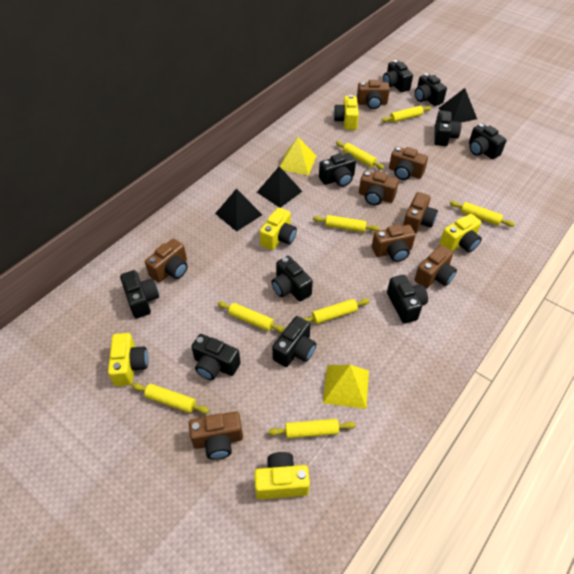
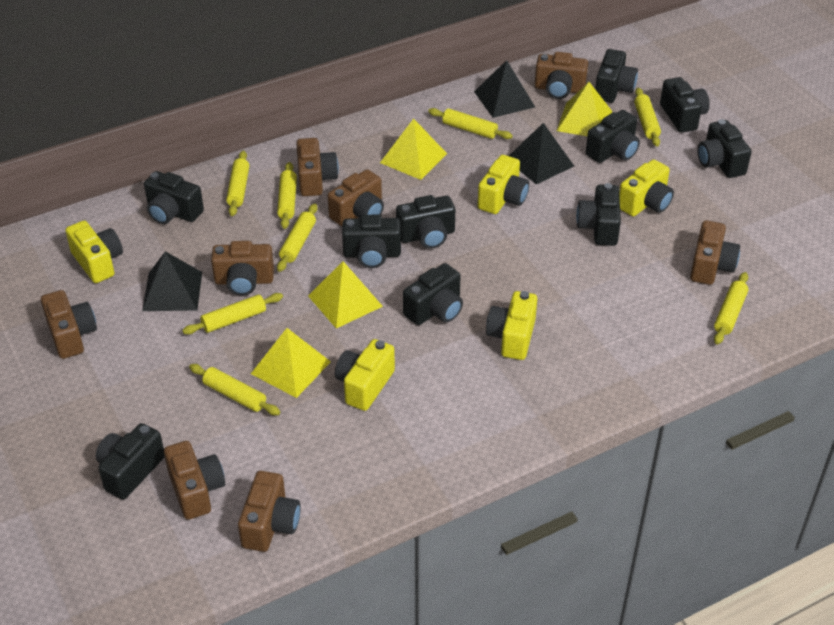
yellow pyramid: [280,137,316,176] [323,365,369,409] = 2 -> [251,328,331,398] [308,261,383,328] [380,118,447,180] [557,82,612,136] = 4

